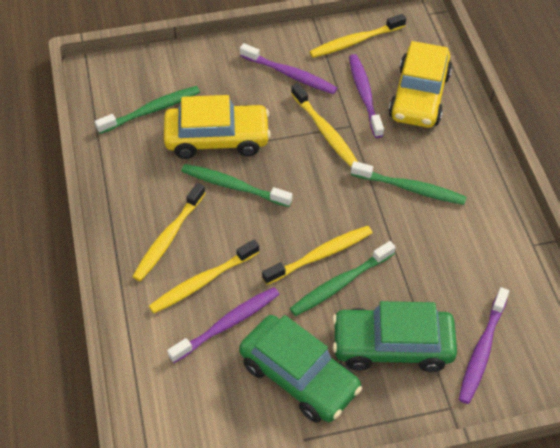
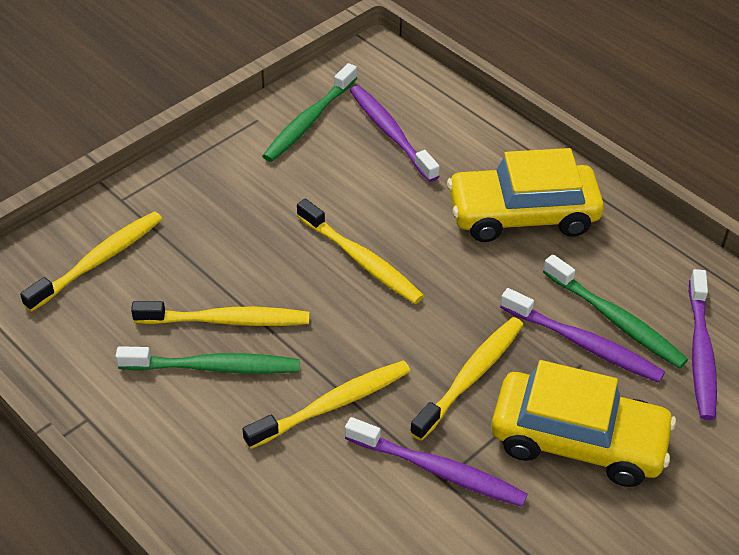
green car: [239,315,362,423] [332,301,457,372] = 2 -> none = 0
green toothbrush: [95,86,200,134] [181,164,292,207] [290,241,396,316] [351,161,467,205] = 4 -> [115,346,300,374] [262,63,357,162] [543,254,688,369] = 3

